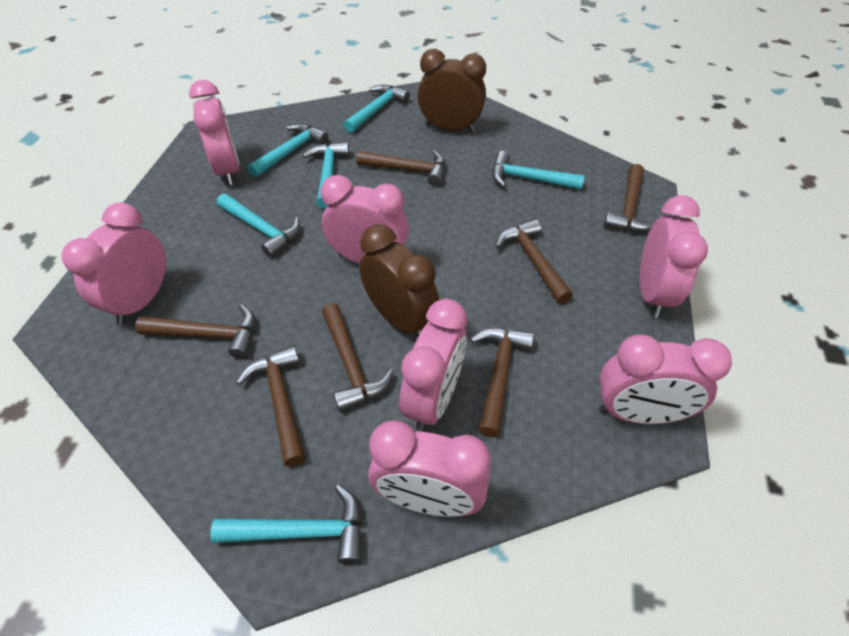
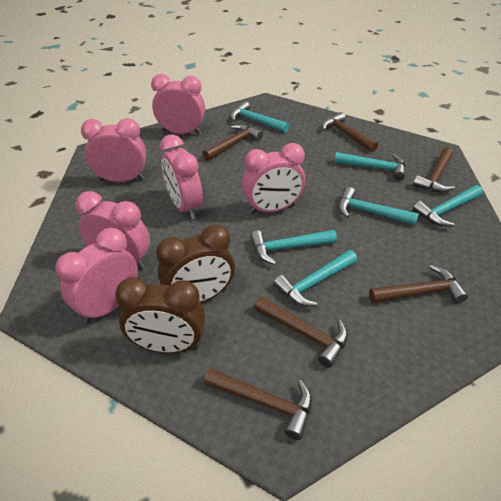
brown hammer: [135,304,255,359] [236,346,306,467] [322,303,394,412] [356,150,445,186] [470,328,534,437] [496,219,573,304] [604,164,655,232] = 7 -> [203,124,263,160] [204,368,312,440] [254,297,348,368] [322,112,378,152] [369,265,468,303] [413,147,455,193] = 6
pink clock: [61,203,166,325] [189,80,240,185] [320,175,409,264] [368,420,491,517] [400,299,467,431] [599,334,732,424] [640,195,708,318] = 7 -> [55,228,138,323] [75,191,150,269] [81,118,146,182] [151,74,205,134] [160,134,203,219] [242,143,305,214] = 6

